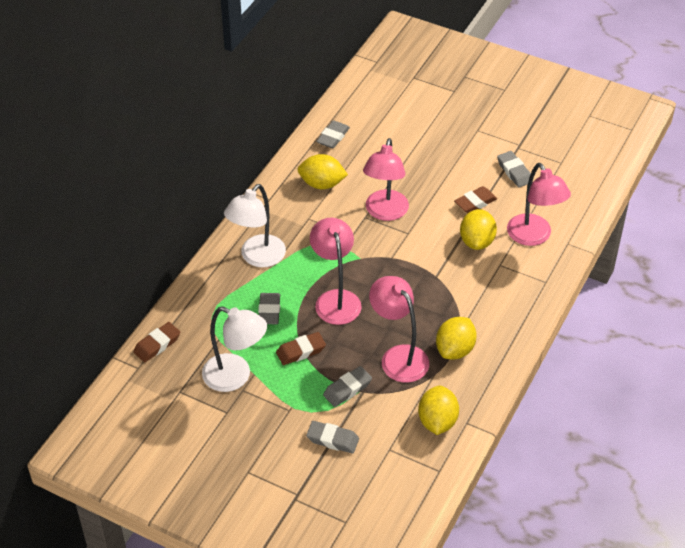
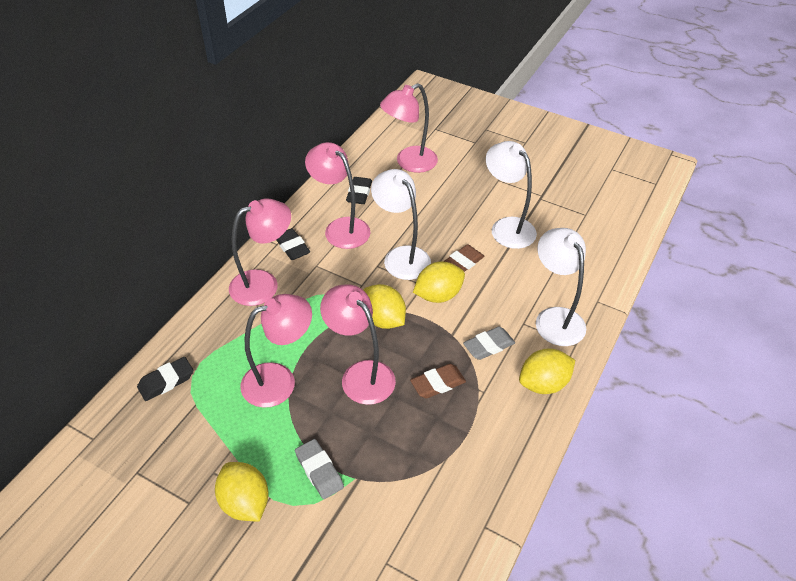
black eraser: none = 0 -> [137,357,193,401] [276,228,310,260] [346,177,372,204] = 3
brown eraser: [133,322,180,362] [276,332,326,365] [454,186,497,213] = 3 -> [410,364,466,398] [443,245,484,272] = 2
grey eraser: [258,293,280,324] [306,421,359,453] [316,120,350,148] [323,366,372,407] [497,151,531,187] = 5 -> [295,439,344,499] [463,326,515,360] = 2
pink lamp: [310,218,362,325] [363,138,409,221] [369,276,429,383] [507,163,571,246] = 4 -> [229,199,291,306] [240,294,312,408] [305,142,371,249] [320,285,396,405] [380,83,438,173] = 5
white lamp: [202,306,267,392] [224,184,286,267] = 2 -> [371,169,431,280] [486,141,537,249] [536,228,586,346] = 3

